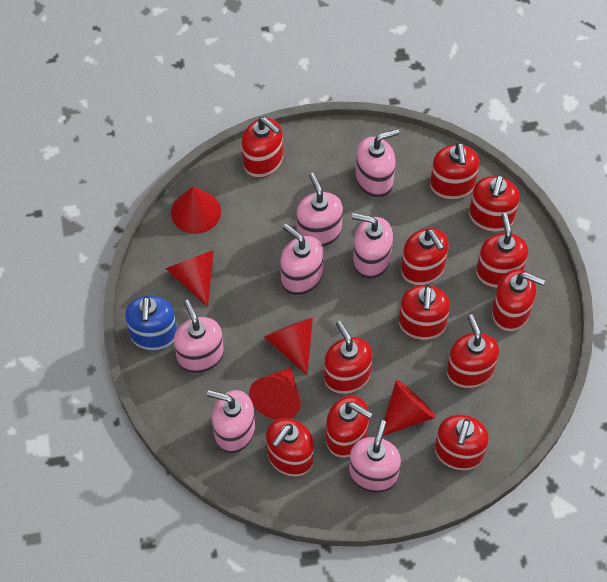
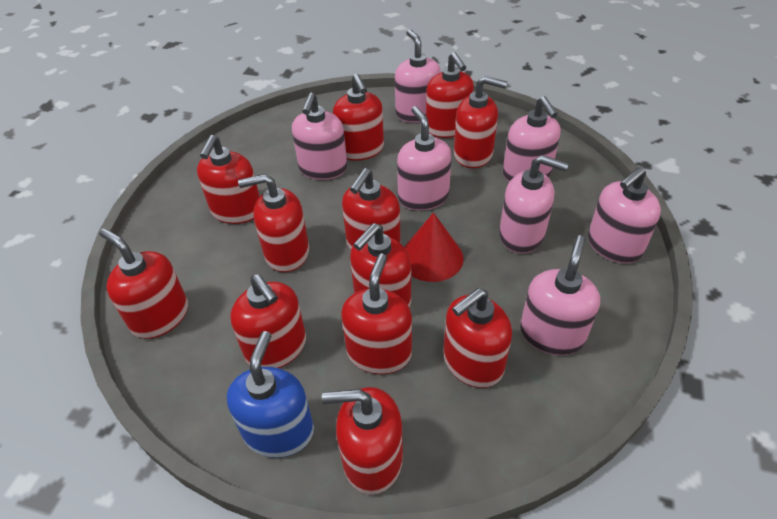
red cone: [166,250,214,307] [171,186,221,234] [249,367,301,420] [264,317,313,375] [383,380,436,436] = 5 -> [404,213,463,282] = 1

